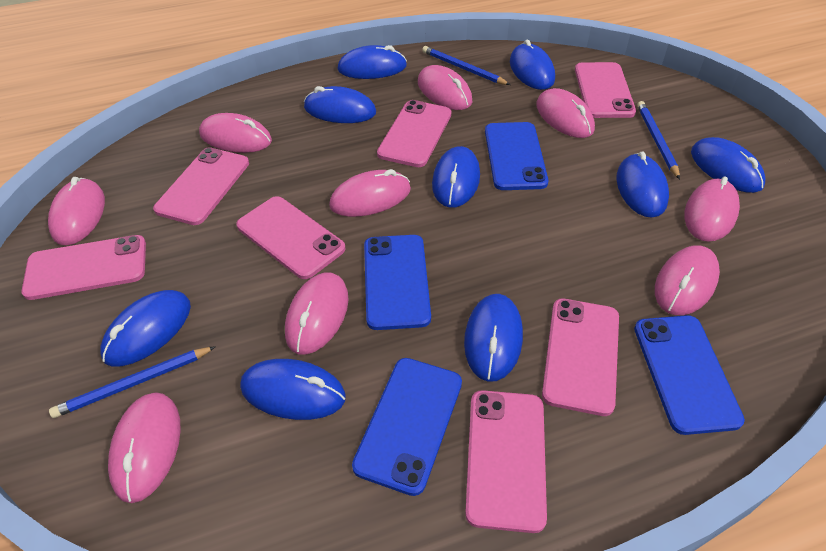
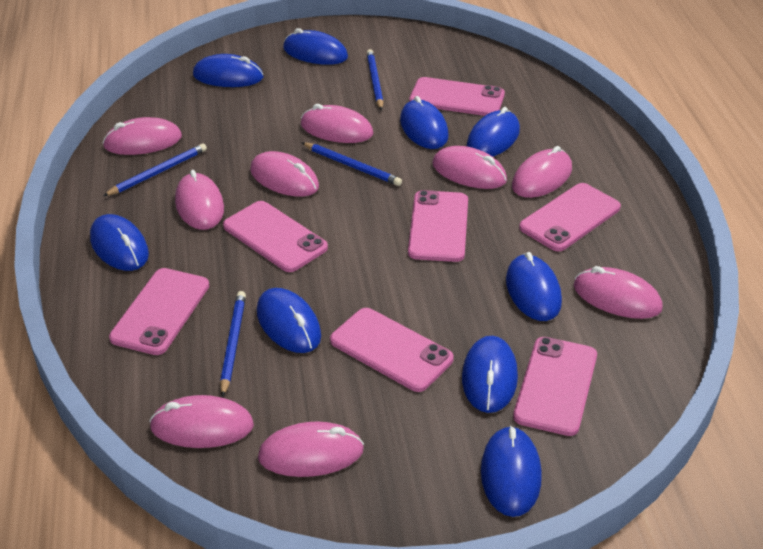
blue pencil: [49,346,216,418] [422,46,510,85] [637,101,680,179] = 3 -> [103,143,207,196] [220,291,246,397] [301,142,402,186] [367,49,383,110] = 4
blue phone: [352,358,462,496] [364,235,431,330] [485,122,548,190] [634,315,745,435] = 4 -> none = 0

